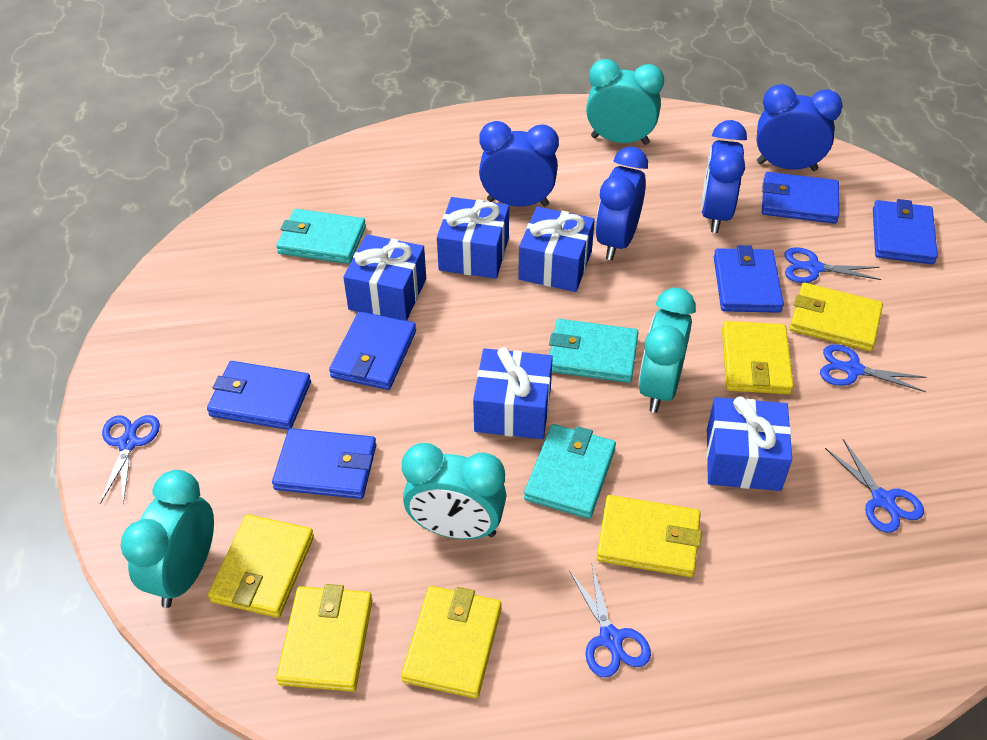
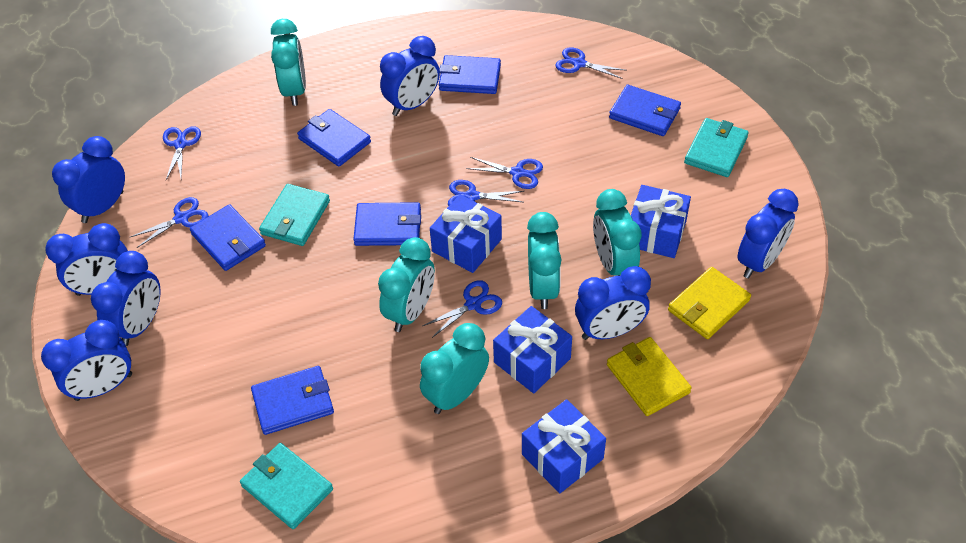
blue clock: [479,121,559,206] [595,147,648,260] [701,120,747,233] [756,84,843,171] = 4 -> [41,320,132,401] [45,223,128,296] [52,136,125,223] [91,251,161,346] [380,36,440,116] [575,266,651,340] [738,189,799,279] = 7
blue gift: [343,234,426,321] [437,197,509,279] [473,347,553,439] [518,207,595,292] [706,396,792,491] = 5 -> [430,195,502,273] [493,306,572,393] [522,399,606,494] [631,185,691,258] = 4
blue scissors: [100,415,160,505] [569,565,651,678] [785,247,882,283] [820,344,927,392] [825,439,924,533] = 5 -> [130,197,208,248] [163,126,201,180] [422,280,502,338] [448,180,524,206] [466,157,543,189] [556,48,627,79] = 6
turquoise clock: [121,470,214,608] [402,443,506,539] [586,59,664,145] [638,287,696,413] = 4 -> [271,19,306,106] [378,237,435,332] [420,323,489,414] [527,212,562,309] [593,189,642,276] = 5
yellow wallet: [208,514,314,618] [276,584,372,692] [401,586,501,699] [596,495,702,577] [722,321,794,394] [790,283,883,351] = 6 -> [607,337,692,416] [668,267,751,339] = 2

